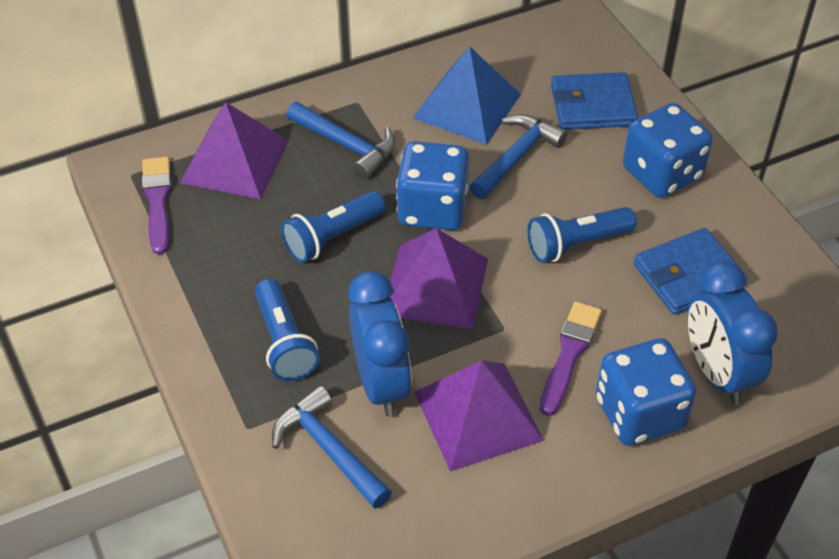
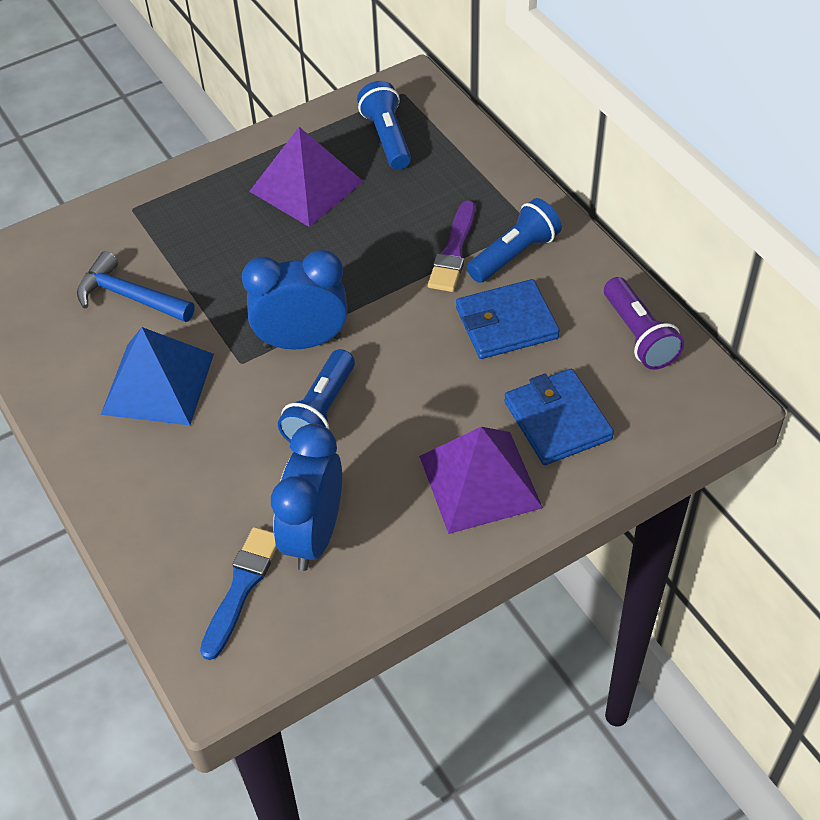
blue brush: none = 0 -> [200,527,277,660] = 1
blue dice: [396,141,469,230] [596,338,697,446] [623,103,713,198] = 3 -> none = 0
blue hammer: [272,386,392,509] [287,102,395,179] [470,114,567,199] = 3 -> [77,251,195,322] = 1
purple brush: [142,157,172,255] [540,302,602,416] = 2 -> [428,200,475,292] = 1
purple flashlight: none = 0 -> [604,277,684,370] = 1
purple pyramid: [180,102,289,199] [390,228,488,329] [414,361,544,471] = 3 -> [249,127,364,227] [419,427,543,534] = 2

